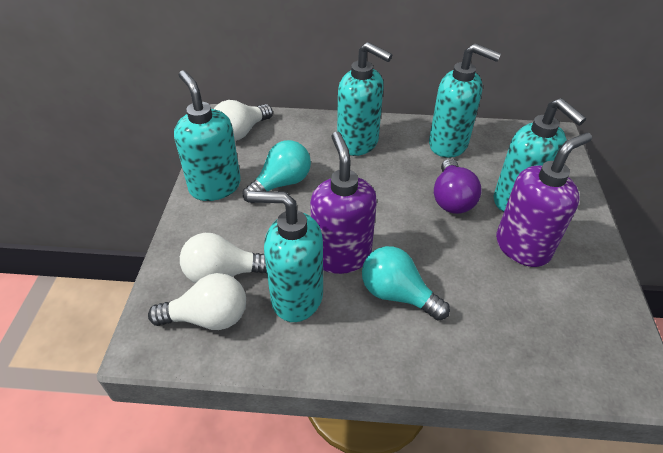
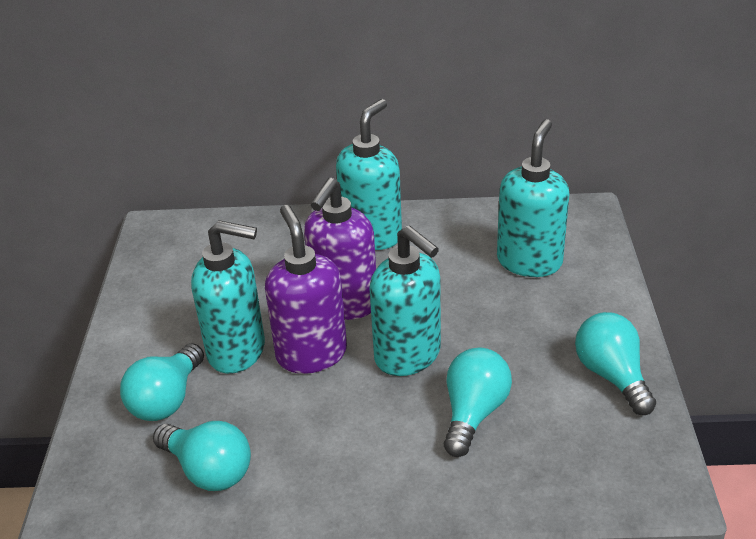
purple light bulb: [434,159,482,214] = 1 -> none = 0
turquoise light bulb: [243,140,311,203] [362,246,450,321] = 2 -> [120,343,204,421] [153,421,251,491] [444,348,512,457] [575,312,656,415] = 4
turquoise soap dispenser: [174,70,241,201] [247,191,323,322] [337,42,392,156] [429,43,501,158] [494,98,586,212] = 5 -> [191,220,265,374] [336,99,402,250] [369,225,441,376] [497,119,570,277] = 4
white light bulb: [148,273,246,330] [180,233,267,283] [214,100,273,141] = 3 -> none = 0

